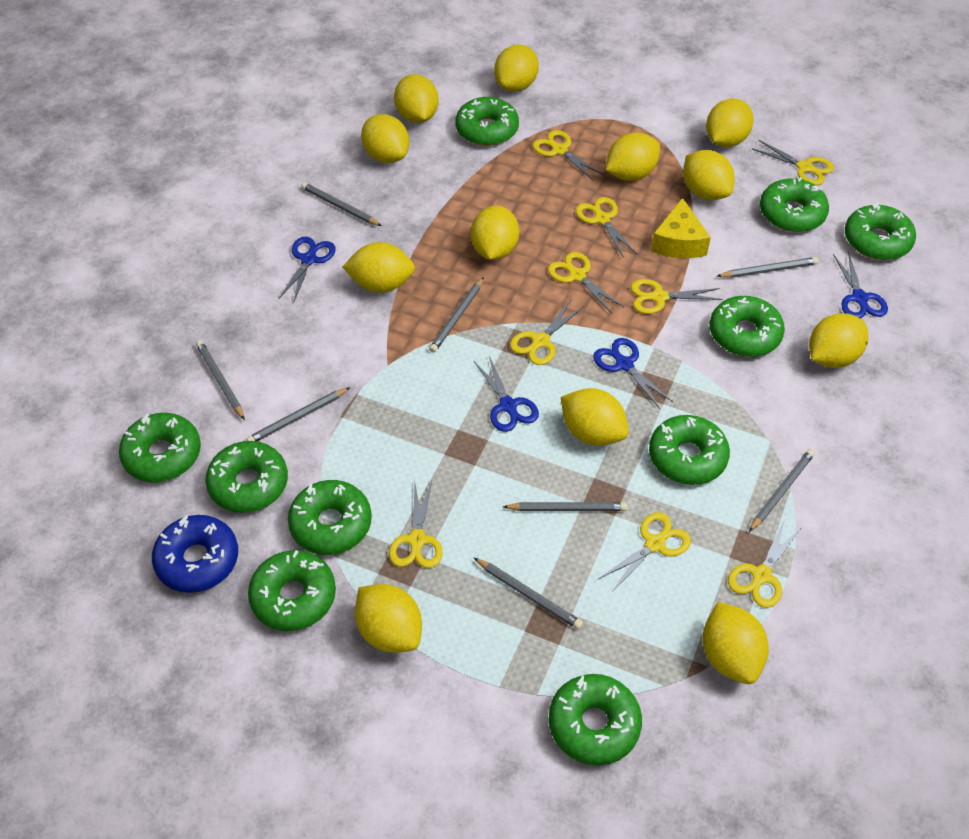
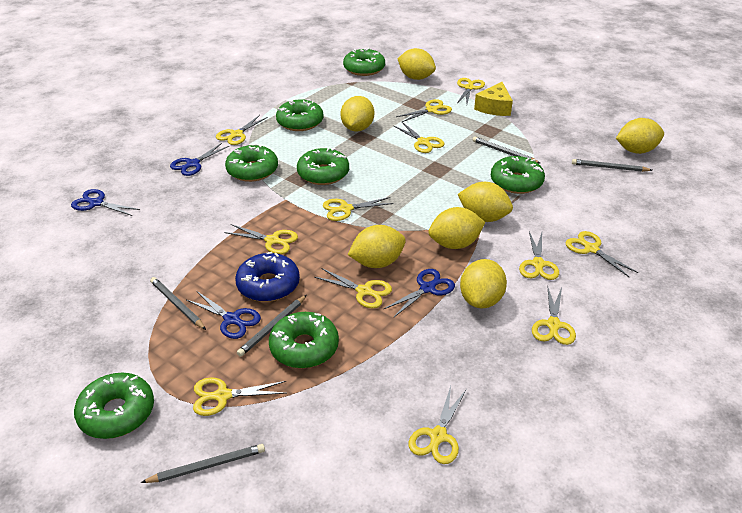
green donut: [119,413,201,482] [205,441,288,513] [248,550,336,631] [288,480,372,555] [455,97,519,146] [549,674,642,765] [649,415,730,485] [710,296,785,357] [760,177,829,232] [845,202,916,260] = 10 -> [74,373,154,439] [225,144,278,182] [269,312,339,368] [276,99,324,131] [297,148,349,185] [343,48,385,76] [491,156,545,194] = 7
grey pencil: [196,340,245,420] [246,387,350,441] [301,182,382,226] [429,277,484,353] [474,558,583,630] [503,502,627,511] [717,257,819,278] [749,449,815,532] = 8 -> [141,444,265,483] [150,277,206,330] [237,295,307,357] [472,137,540,163] [572,159,652,172] = 5
yellow lemon: [343,242,415,293] [355,584,422,653] [361,114,409,163] [394,74,438,123] [471,206,519,260] [494,44,539,92] [561,388,629,446] [606,132,660,181] [683,150,735,200] [703,602,769,684] [706,99,754,147] [809,313,868,368] = 12 -> [341,96,374,131] [348,225,406,268] [398,48,436,80] [429,207,485,249] [458,182,513,222] [460,259,507,308] [616,118,664,154] = 7
yellow scissors: [389,479,443,568] [510,300,584,365] [533,130,604,181] [548,252,624,314] [576,197,637,258] [598,512,691,593] [631,279,722,314] [728,520,802,608] [753,140,834,185] = 9 -> [193,378,286,416] [216,115,268,145] [225,224,298,254] [314,268,392,308] [323,197,394,221] [394,122,444,153] [396,99,452,122] [409,386,467,464] [457,78,485,103] [519,231,559,280] [532,285,576,345] [565,231,638,278] = 12

